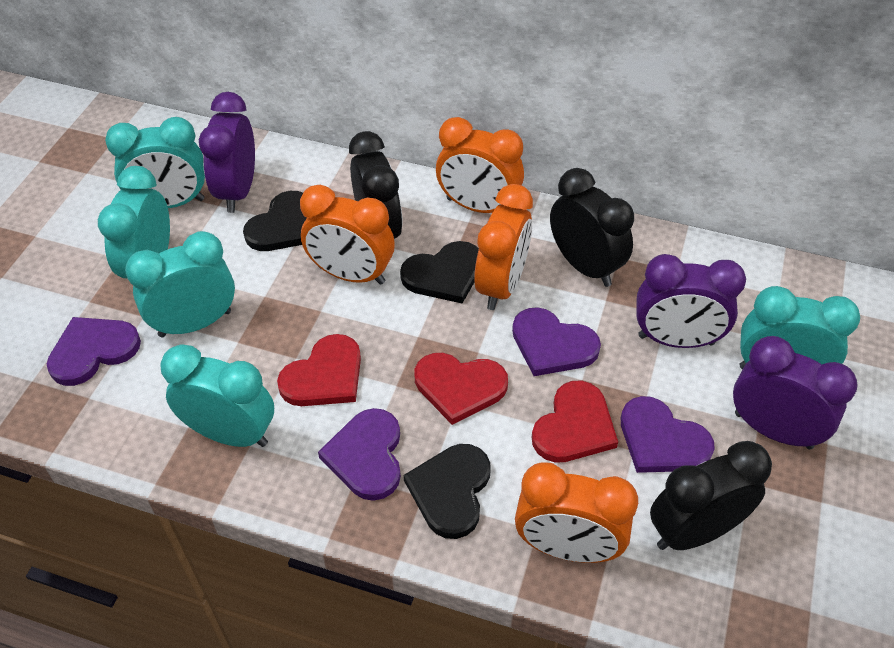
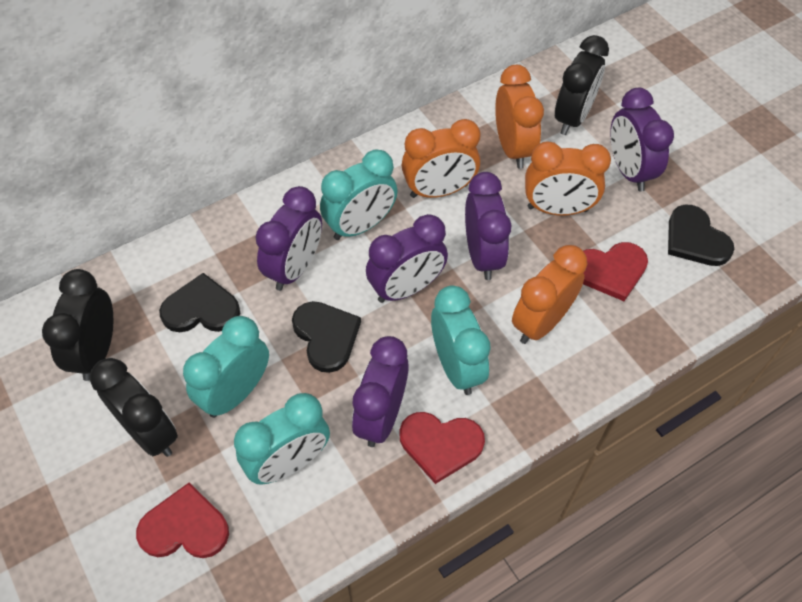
purple clock: [199,92,255,213] [636,254,746,348] [733,336,858,449] = 3 -> [256,186,322,291] [352,336,409,447] [366,214,448,303] [465,172,511,280] [610,88,674,192] = 5
purple heart: [47,317,141,386] [318,408,401,501] [512,307,601,376] [621,396,715,473] = 4 -> none = 0
turquoise clock: [98,166,170,279] [105,117,205,208] [125,231,235,337] [160,344,274,447] [739,286,860,369] = 5 -> [183,316,269,418] [234,393,330,485] [320,149,397,240] [431,285,491,395] = 4

